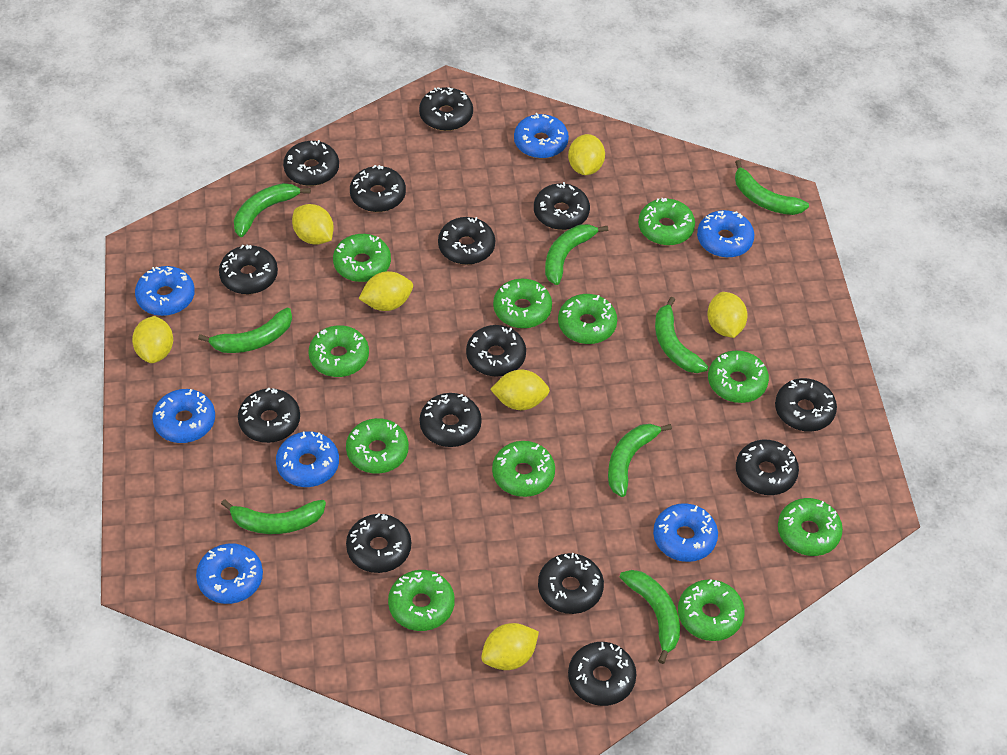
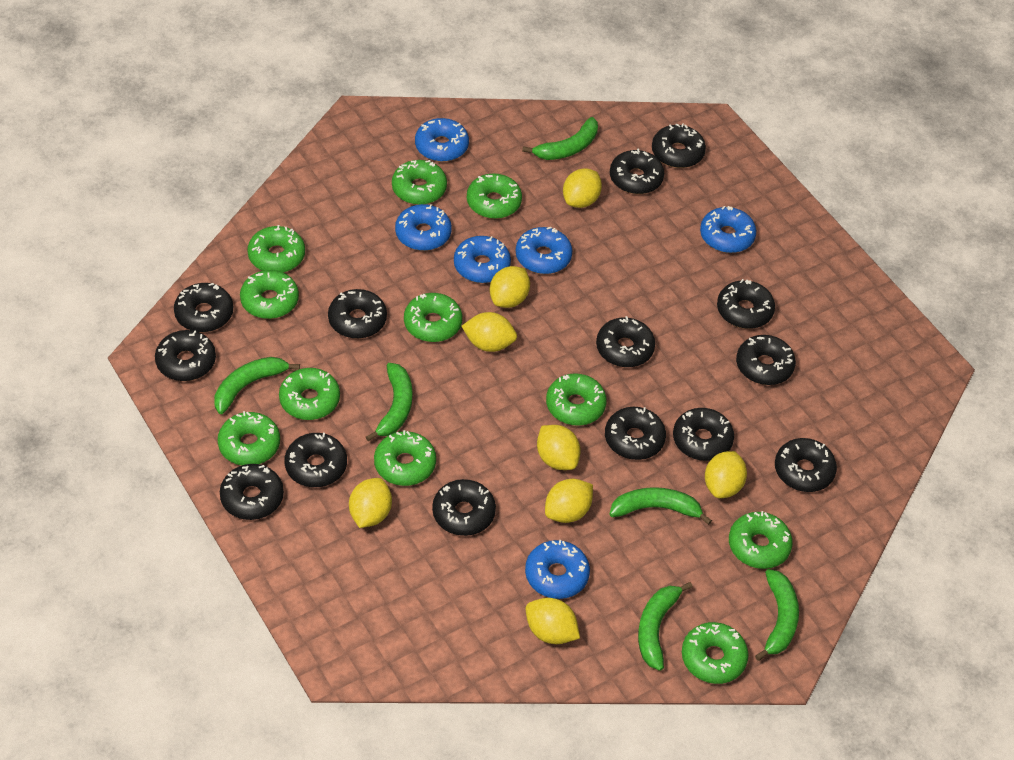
blue donut: [135,266,195,316] [152,389,215,443] [196,543,263,604] [276,431,339,487] [514,113,569,158] [653,503,718,562] [697,210,754,258] = 7 -> [395,204,452,251] [415,118,469,162] [454,236,511,283] [516,227,572,274] [525,540,590,599] [700,206,756,253] = 6
green banana: [198,308,292,353] [221,499,326,534] [234,183,311,237] [545,224,608,285] [608,424,672,497] [620,570,680,664] [655,297,708,373] [735,160,809,215] = 8 -> [214,357,300,414] [366,363,412,441] [522,117,598,160] [609,487,712,525] [638,582,692,671] [755,569,799,661] = 6
yellow lemon: [132,316,173,363] [292,204,334,245] [359,271,413,311] [481,623,539,670] [490,369,550,410] [568,134,605,175] [707,292,748,338] = 7 -> [349,478,392,528] [461,312,517,352] [490,266,530,308] [526,598,580,644] [537,425,581,470] [545,479,593,523] [563,168,602,208] [705,451,747,498] = 8

